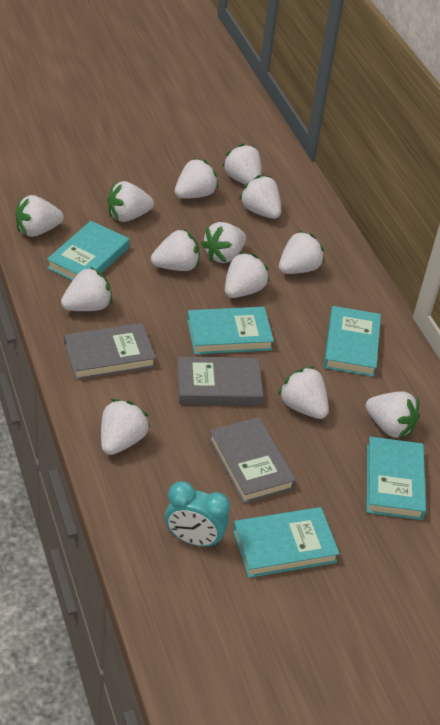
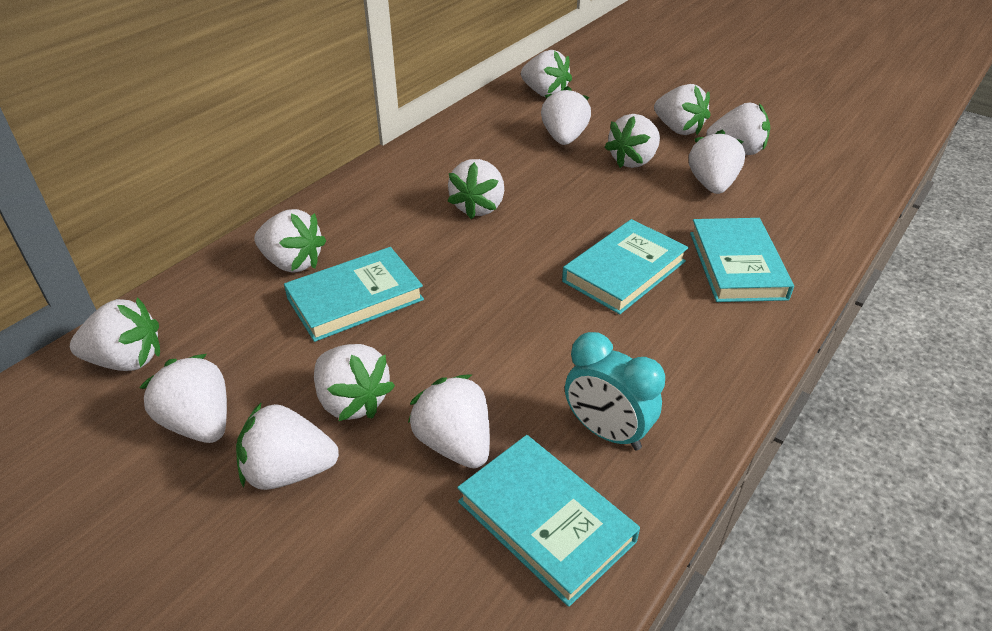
grey book: [64,323,156,380] [177,357,263,405] [209,417,296,504] = 3 -> none = 0
turquoise book: [47,221,129,281] [187,307,274,355] [233,507,340,578] [324,306,381,377] [367,437,426,520] = 5 -> [284,247,424,342] [457,435,640,607] [562,219,689,314] [690,218,794,302] = 4

